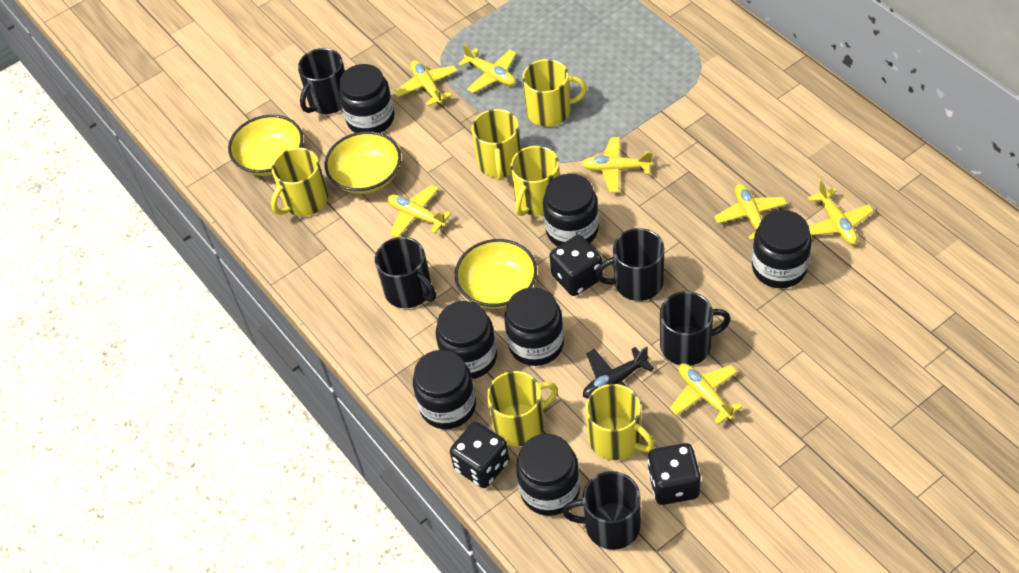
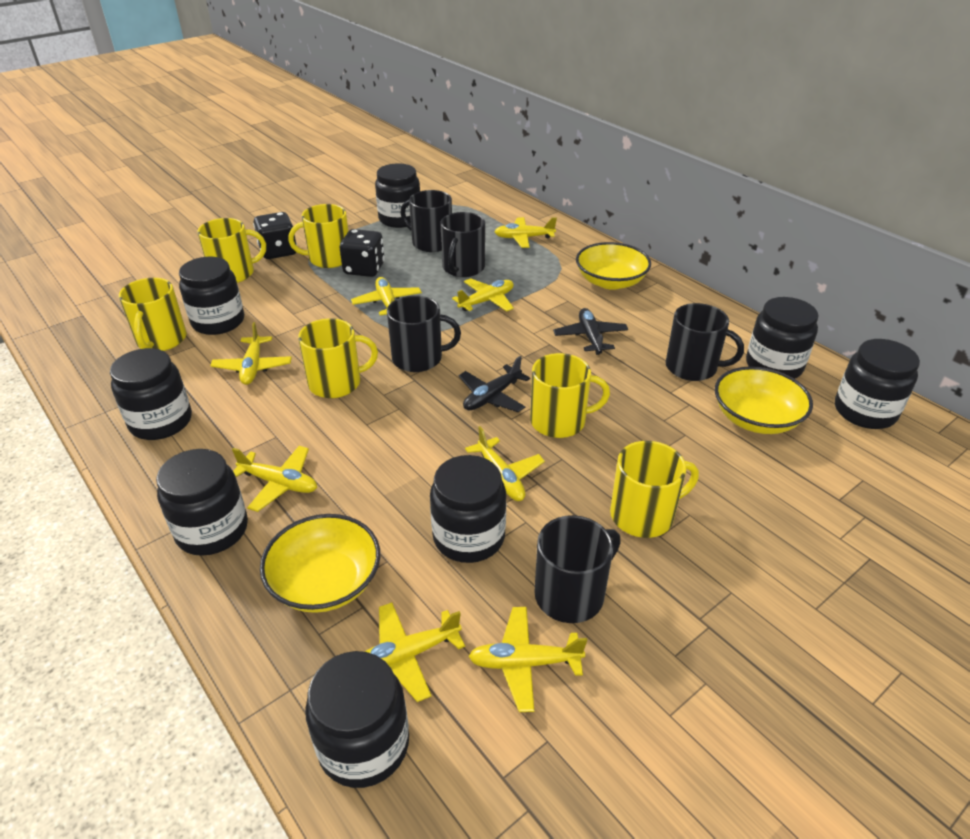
black dice: [450,422,509,488] [549,235,603,296] [648,443,701,505] = 3 -> [253,212,297,259] [339,229,385,277] = 2
black jar: [339,64,394,133] [413,350,476,429] [436,301,497,379] [504,287,564,366] [516,434,580,516] [543,174,599,246] [752,210,812,288] = 7 -> [110,348,192,440] [156,449,248,556] [179,257,244,335] [305,651,409,788] [375,163,420,228] [430,455,506,563] [746,297,819,379] [835,339,920,429] = 8
black plane: [583,346,654,404] = 1 -> [459,356,530,412] [553,308,628,355] = 2
yellow plane: [387,185,451,237] [394,60,458,106] [458,45,516,93] [582,137,653,192] [670,363,742,425] [714,184,787,241] [808,180,874,245] = 7 -> [210,322,292,385] [232,446,317,512] [351,277,422,316] [365,602,465,702] [452,278,514,311] [465,426,545,501] [468,607,587,712] [494,217,557,248] = 8

